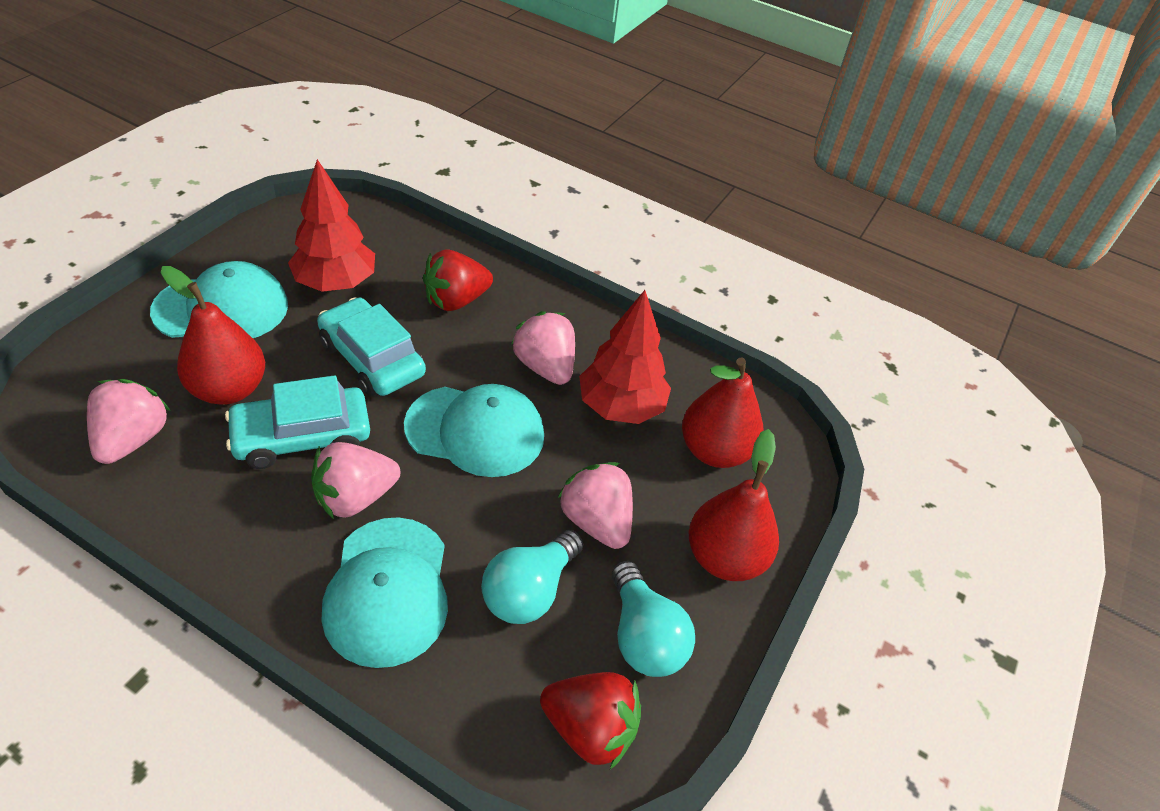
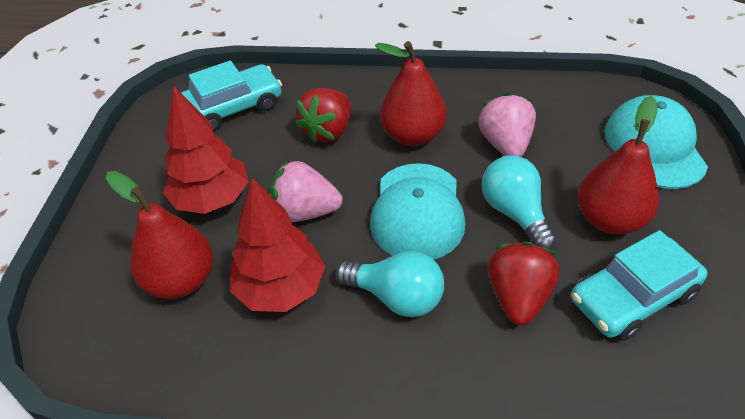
pink strawberry: [87,379,170,464] [311,442,400,519] [511,311,575,385] [558,462,633,549] = 4 -> [270,160,342,222] [479,92,536,157] = 2
turquoise cap: [150,261,288,338] [321,517,448,668] [404,384,544,477] = 3 -> [370,163,466,260] [605,95,708,189] = 2

